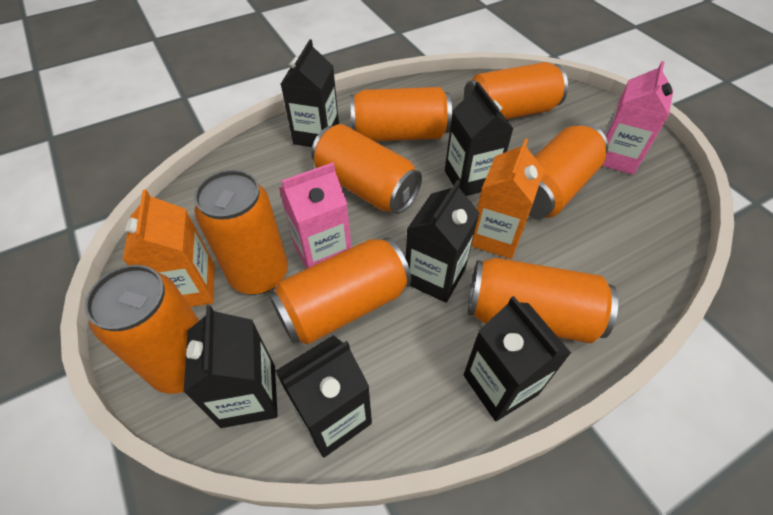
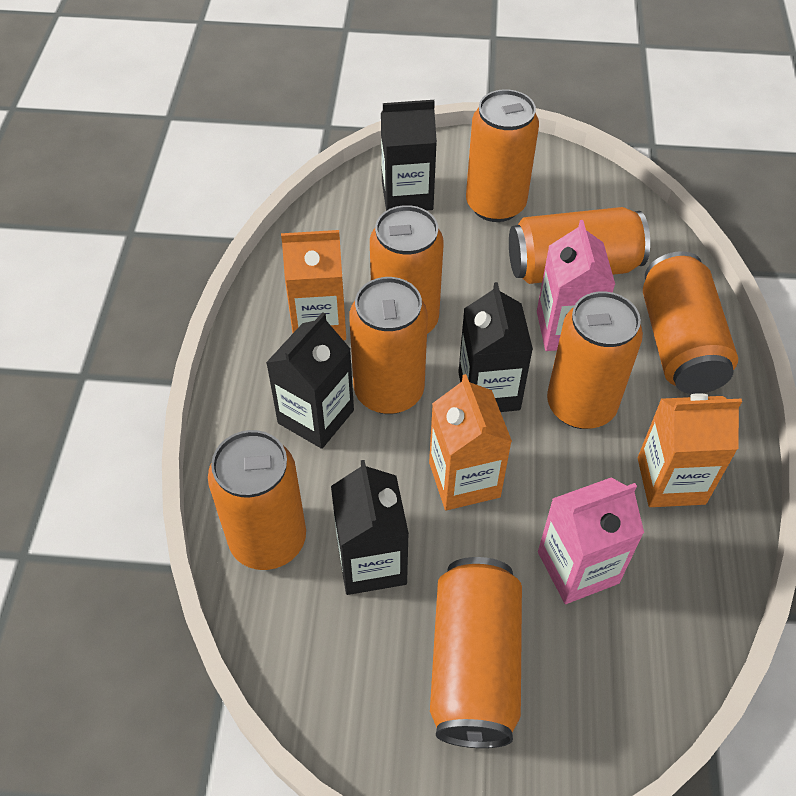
black carton: [183,305,278,428] [275,335,372,458] [281,39,339,147] [406,180,479,303] [445,82,514,196] [463,296,571,421] = 6 -> [266,312,354,449] [331,460,409,595] [381,100,437,211] [458,282,533,412] = 4
orange carton: [123,189,215,307] [471,139,544,259] = 2 -> [281,230,346,340] [429,374,512,510] [638,393,742,507] = 3

